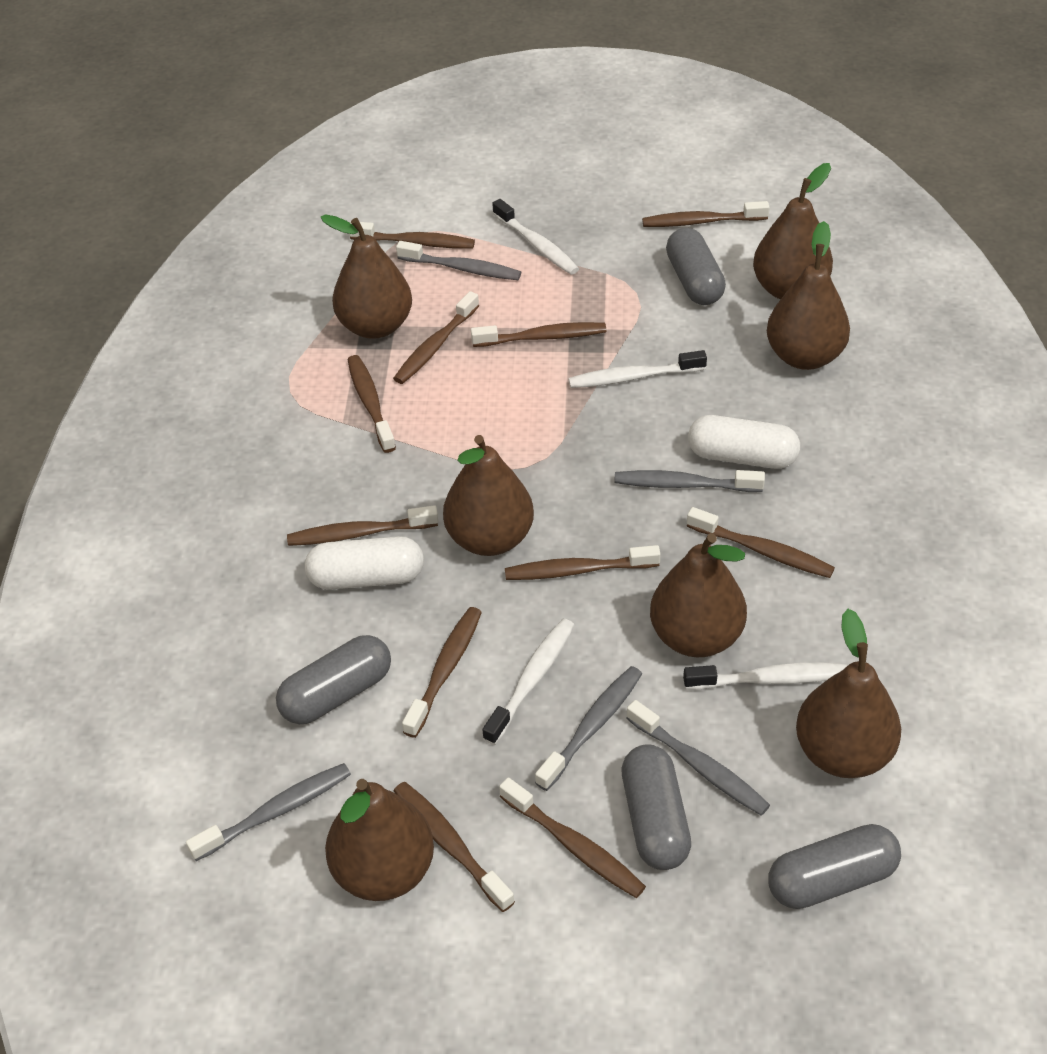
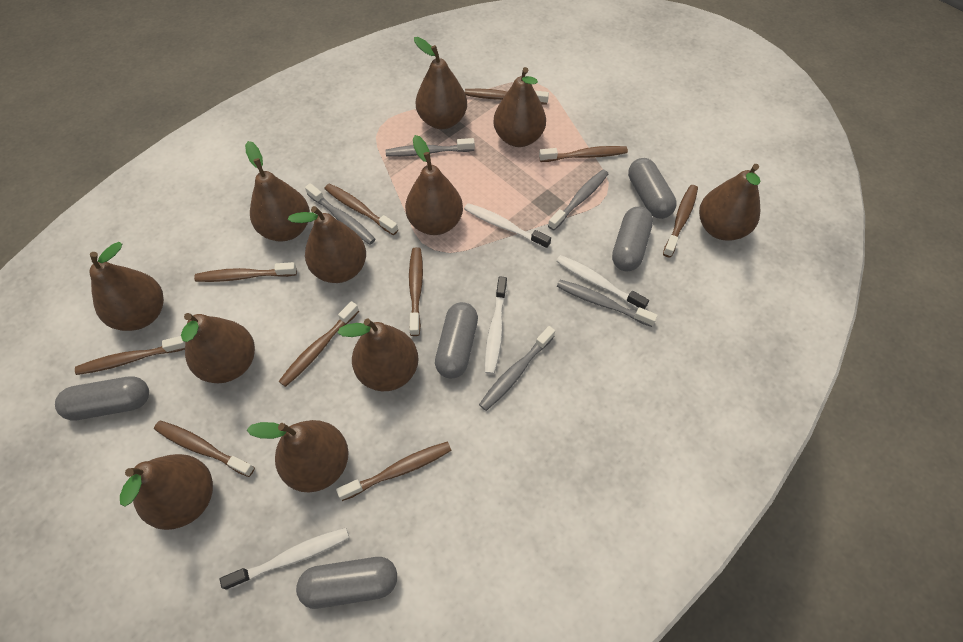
brown pear: [321,214,412,339] [325,779,434,901] [443,435,534,556] [650,533,747,657] [753,163,833,299] [767,221,850,370] [796,609,901,778] = 7 -> [89,242,164,331] [120,454,213,530] [181,313,255,383] [245,141,310,242] [247,420,349,492] [288,206,366,283] [338,319,419,391] [405,135,463,235] [414,37,467,129] [494,67,546,147] [699,164,761,241] = 11
brown toothbrush: [287,505,438,546] [347,355,396,453] [349,222,475,249] [393,291,479,384] [394,782,515,912] [402,607,482,738] [471,322,607,347] [499,777,646,898] [505,545,661,580] [642,201,770,227] [687,507,835,578] = 11 -> [75,336,185,375] [154,421,255,477] [194,262,297,282] [279,301,359,387] [324,183,398,235] [336,442,452,501] [409,247,423,336] [465,89,549,105] [539,146,628,162] [663,185,698,258] = 10
grey capsule: [276,635,391,724] [622,744,691,870] [666,228,726,305] [768,824,901,909] = 4 -> [55,376,149,421] [296,557,397,609] [435,302,478,378] [612,207,653,271] [628,158,677,219] = 5
white capsule: [305,536,424,590] [688,415,800,469] = 2 -> none = 0

